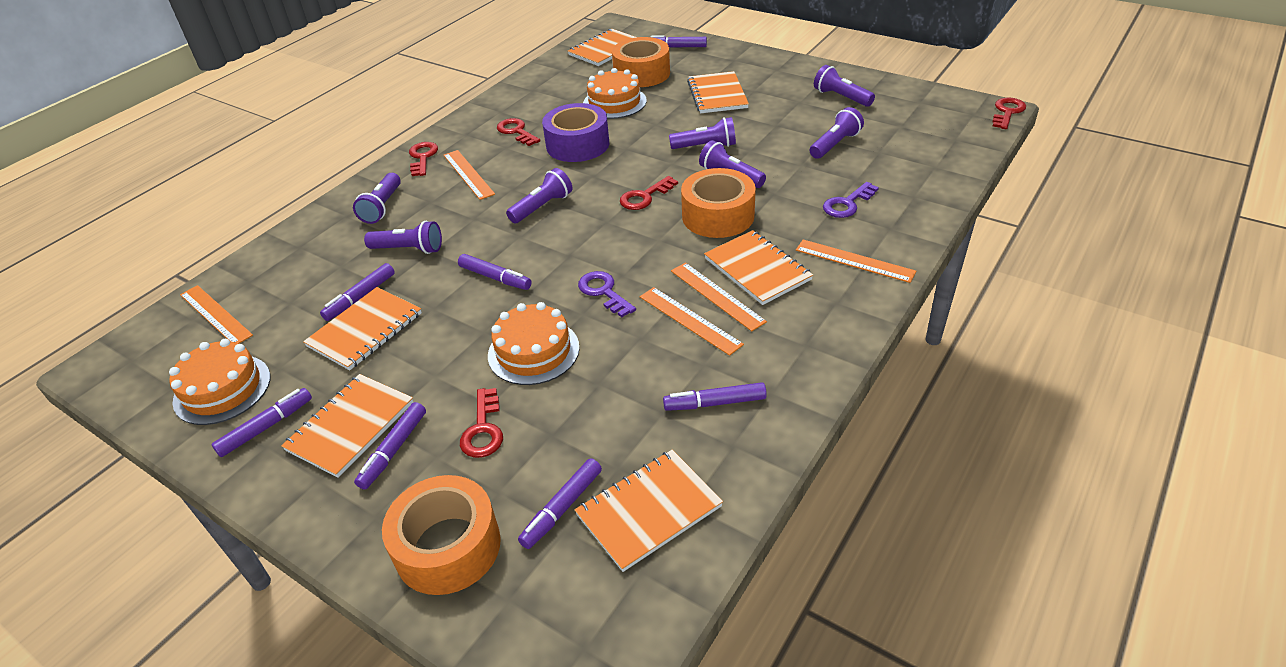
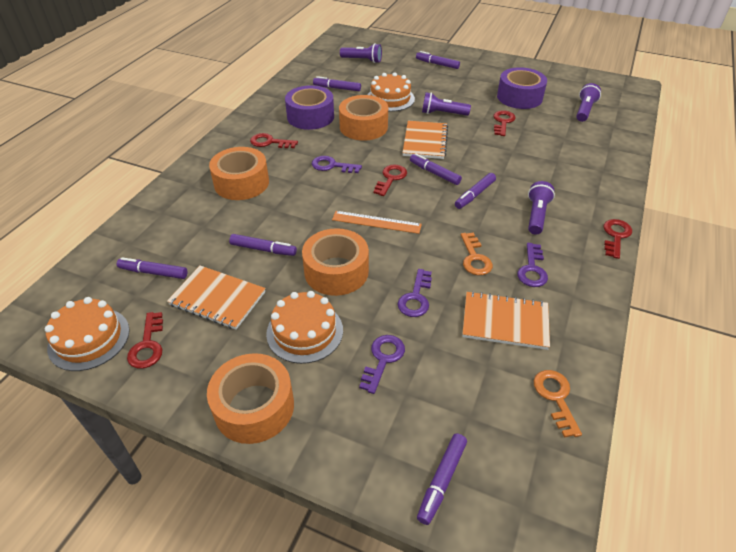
orange key: none = 0 -> [461,233,493,275] [534,370,582,438] = 2
orange notebook: [281,374,413,478] [303,287,422,370] [568,29,637,66] [575,450,723,572] [687,71,749,113] [704,230,813,305] = 6 -> [167,265,266,330] [403,121,448,159] [462,291,550,350] = 3
orange ruler: [180,285,253,344] [444,150,495,200] [640,287,744,356] [671,263,767,331] [796,239,916,283] = 5 -> [332,211,422,234] = 1
orange tape: [382,475,501,595] [612,37,670,87] [681,168,756,238] = 3 -> [207,353,294,444] [209,147,269,200] [302,228,369,296] [339,95,388,140] = 4
purple flashlight: [353,173,401,224] [364,221,442,254] [506,168,572,223] [669,117,736,149] [699,140,766,188] [809,107,864,159] [814,65,875,107] = 7 -> [340,43,382,63] [422,92,471,116] [528,181,555,235] [576,83,601,122] = 4
purple key: [578,271,636,317] [823,182,879,218] = 2 -> [312,156,362,173] [359,335,405,394] [398,269,432,317] [517,243,548,287] = 4
purple tape: [542,103,609,162] = 1 -> [285,85,334,130] [497,67,547,109] = 2

